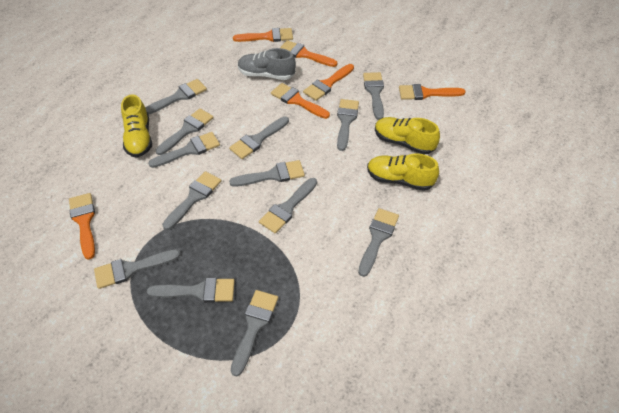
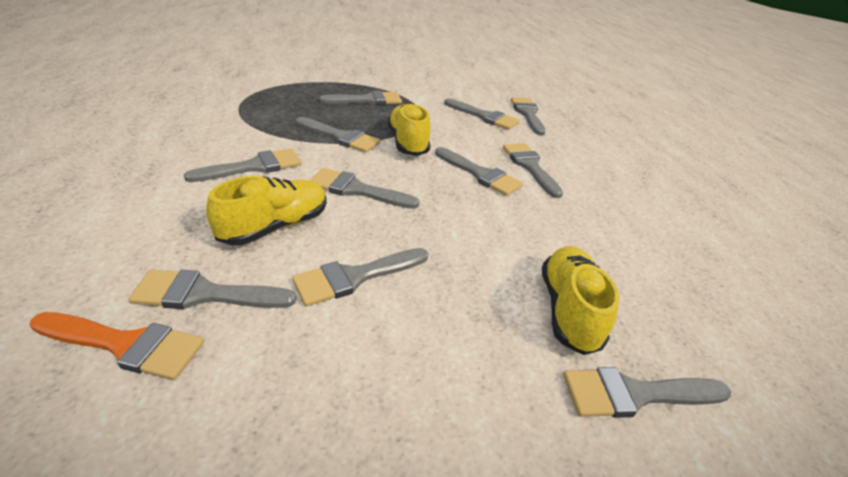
grey brush: [94,249,180,289] [146,79,207,115] [147,278,235,303] [148,132,220,168] [156,108,214,155] [162,171,221,230] [229,117,289,159] [229,160,305,187] [231,290,278,377] [259,178,317,234] [337,99,359,151] [358,208,399,277] [363,72,384,120] = 13 -> [129,269,297,309] [184,148,301,182] [292,248,429,306] [296,117,380,153] [310,168,420,209] [319,91,402,105] [435,147,523,196] [444,98,519,130] [503,143,563,198] [511,97,546,135] [563,367,731,418] = 11
grey shoe: [238,48,296,80] = 1 -> none = 0
orange brush: [69,193,95,260] [233,28,293,42] [271,83,330,119] [280,40,338,67] [303,64,354,101] [399,84,466,100] = 6 -> [30,312,204,380] = 1

